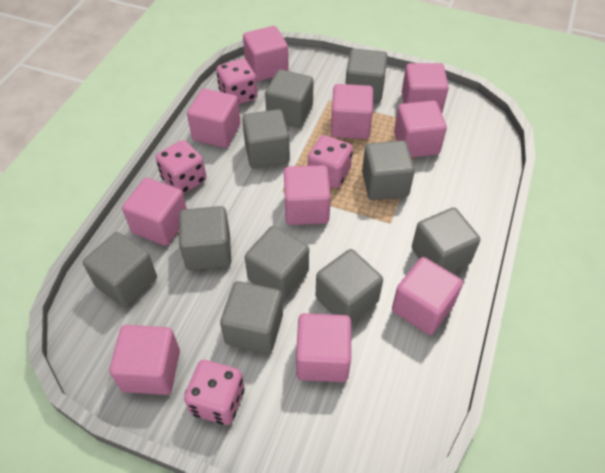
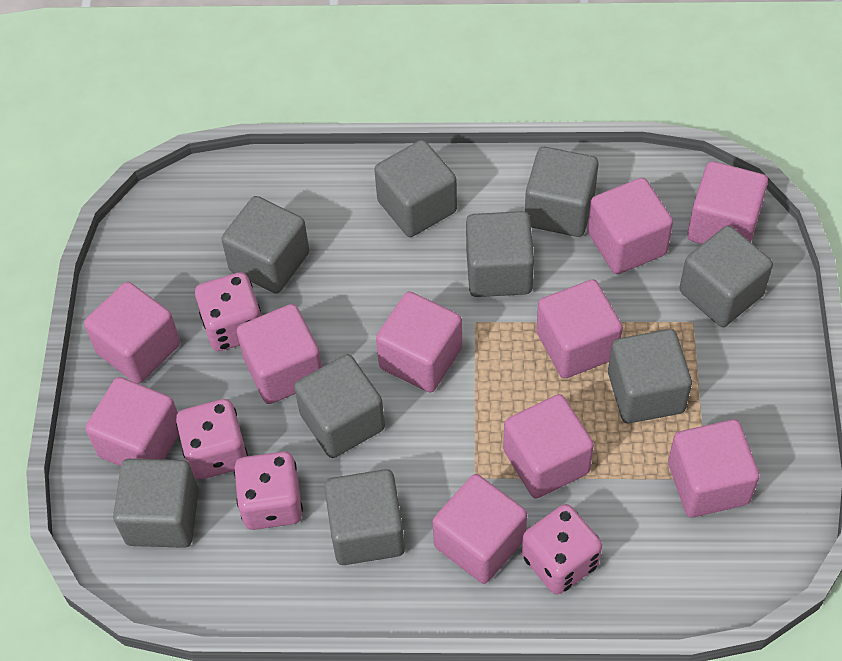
grey cube: [83,232,157,308] [179,206,231,270] [220,281,283,354] [242,109,290,169] [245,226,309,301] [265,69,314,128] [316,249,383,324] [345,48,388,103] [362,140,415,200] [412,208,480,273] = 10 -> [113,459,199,548] [221,196,309,294] [294,354,385,458] [324,469,405,565] [374,140,457,237] [466,211,534,297] [525,147,598,237] [608,329,692,423] [679,225,773,327] = 9

